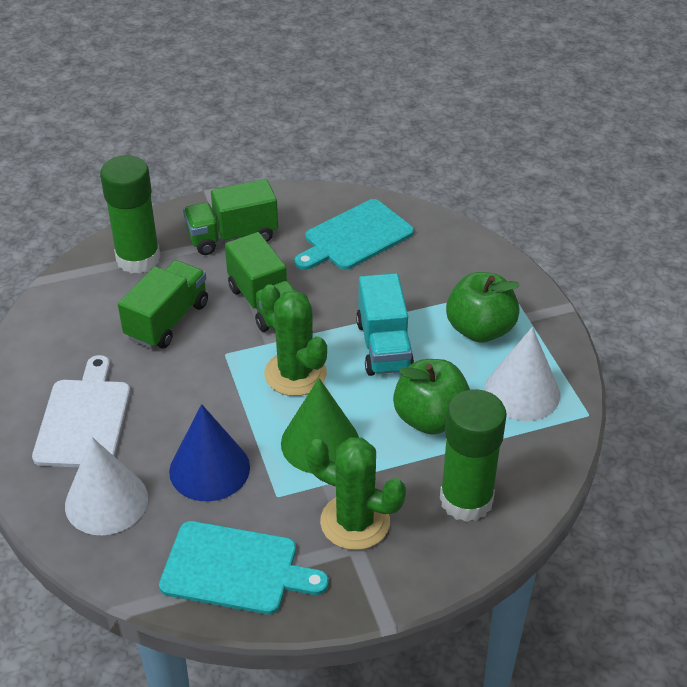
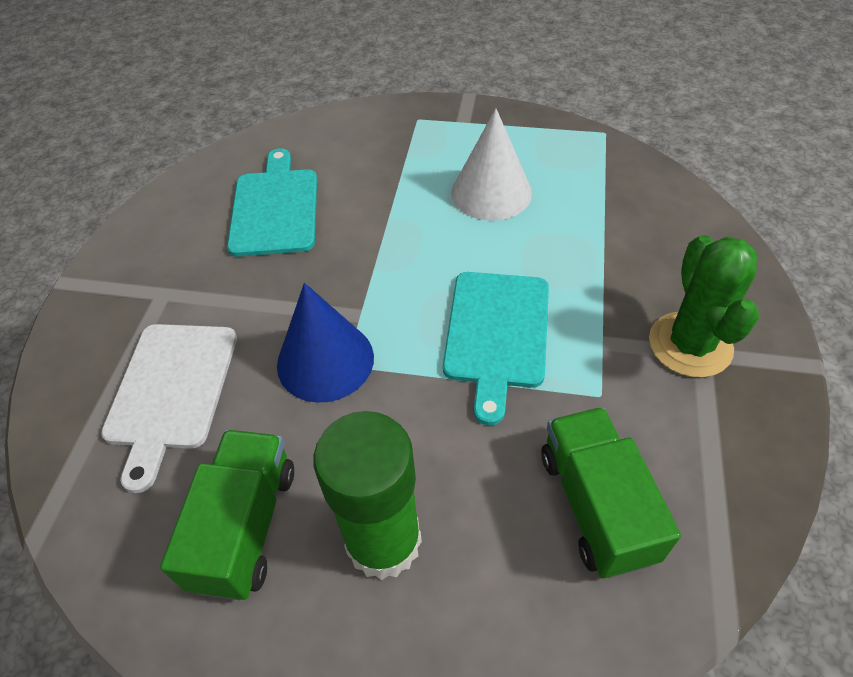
green apple: [393,359,470,434] [446,272,520,342] = 2 -> none = 0
green cactus: [260,284,327,396] [306,437,406,550] = 2 -> [649,235,759,378] = 1
green cone: [281,378,359,473] = 1 -> none = 0
green glue stick: [100,155,161,274] [440,389,507,522] = 2 -> [313,411,422,580] = 1
green truck: [118,260,208,349] [183,179,278,255] [225,232,295,332] = 3 -> [160,430,294,600] [541,407,681,578] = 2
turquoise truck: [356,273,414,376] = 1 -> none = 0
white cone: [65,437,148,535] [484,327,560,421] = 2 -> [451,108,532,221] = 1

